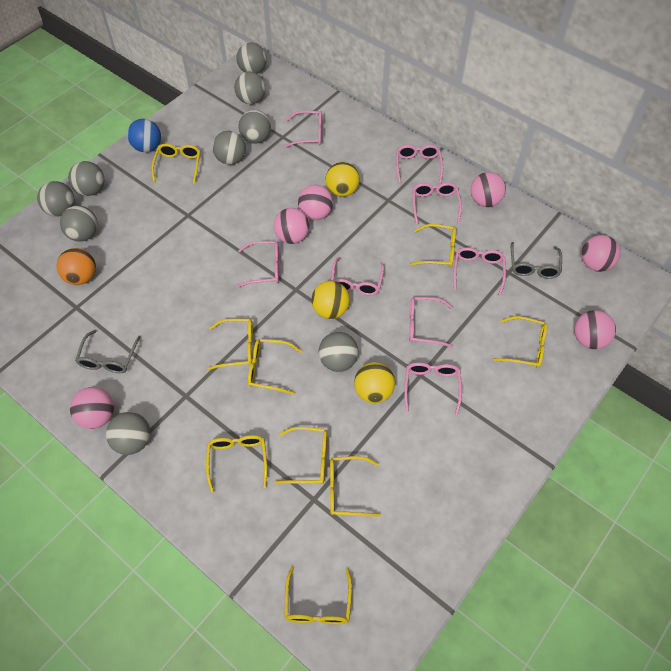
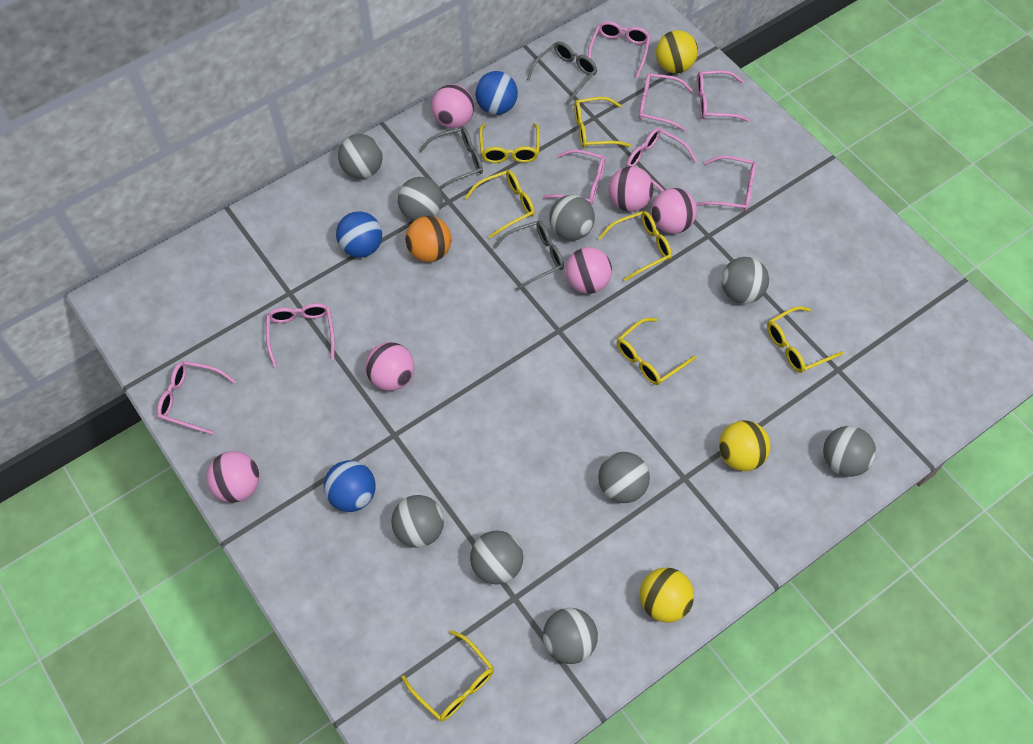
blue ball: [127,119,161,152] = 1 -> [324,460,376,512] [336,211,382,258] [475,71,518,115] = 3
grey glasses: [75,330,141,373] [511,242,562,279] = 2 -> [419,127,483,190] [493,221,564,291] [527,41,597,105] = 3
yellow glasses: [151,144,200,184] [206,435,267,493] [207,319,253,370] [248,339,302,395] [275,427,327,484] [285,566,352,624] [330,456,381,516] [410,224,456,267] [493,316,547,368] = 9 -> [401,630,494,722] [465,170,535,238] [479,123,540,163] [574,97,631,148] [599,211,672,281] [617,318,696,385] [767,306,844,373] = 7

